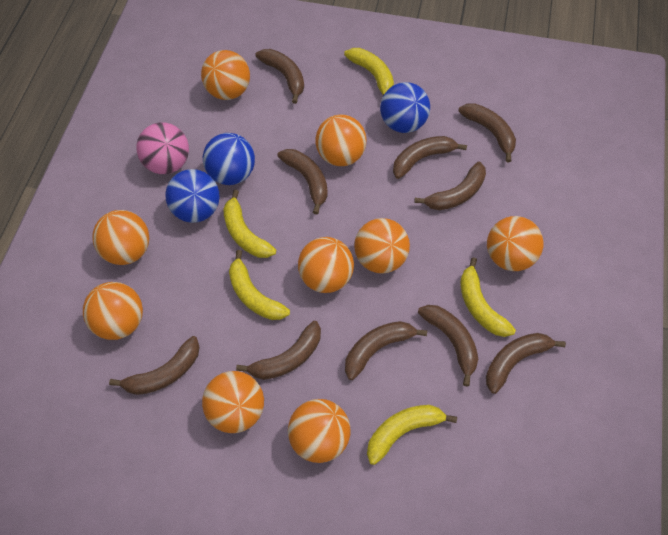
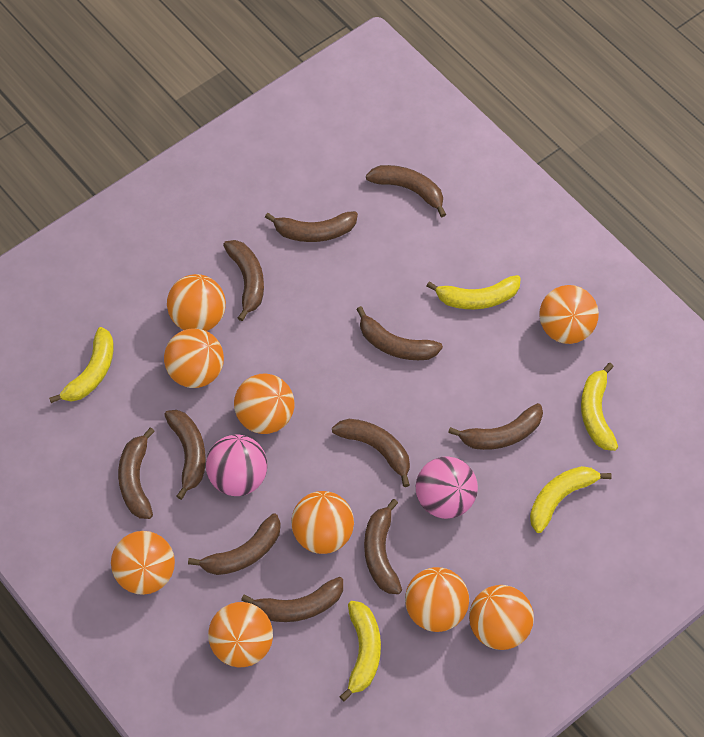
blue ball: [165,169,220,223] [203,133,255,185] [380,82,430,133] = 3 -> none = 0
brown banana: [109,336,200,395] [236,321,321,380] [255,49,304,104] [277,149,328,214] [345,321,427,380] [393,136,467,179] [414,162,486,210] [418,305,478,387] [458,103,516,163] [486,333,566,394] = 10 -> [118,427,155,519] [164,410,206,500] [188,513,281,575] [223,240,264,321] [241,577,343,622] [265,211,358,242] [332,419,410,487] [356,306,443,360] [364,499,402,594] [366,165,446,217] [448,403,543,450] = 11
pink ball: [136,122,189,174] = 1 -> [206,435,268,496] [416,456,478,519] = 2

